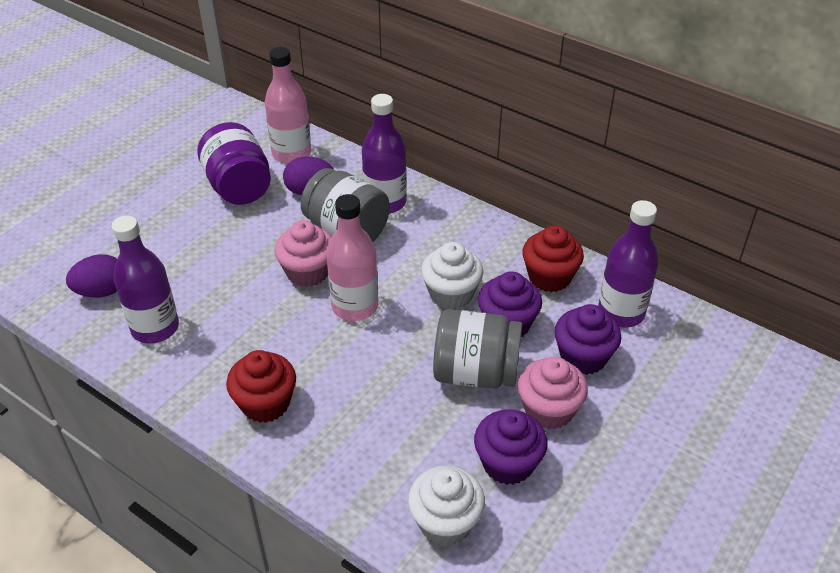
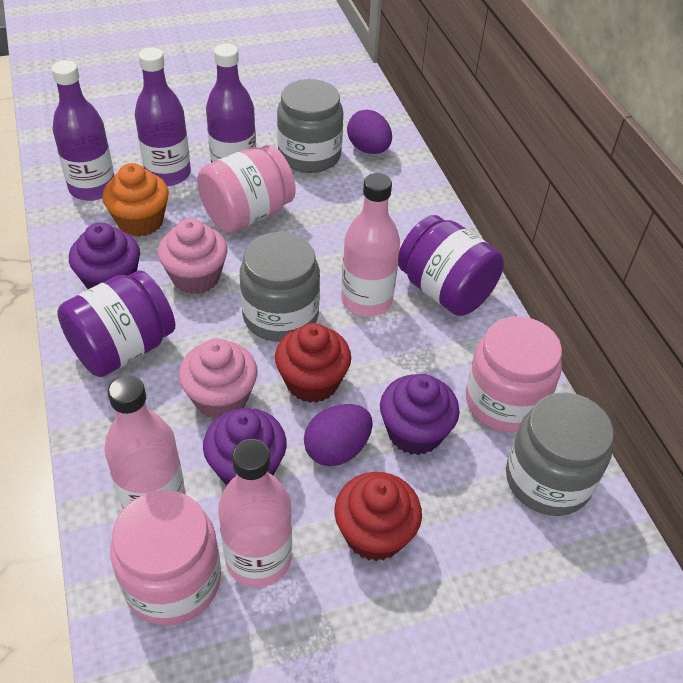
grey jar: [301,168,390,242] [433,309,522,389] = 2 -> [240,232,320,342] [277,79,343,173] [506,392,614,516] = 3
orange cupcake: none = 0 -> [102,163,169,237] = 1
pink bottle: [265,47,311,164] [326,194,378,321] = 2 -> [104,375,185,509] [218,439,292,588] [341,173,400,317] = 3
pink jar: none = 0 -> [110,490,221,625] [197,145,296,233] [466,316,562,433] = 3
purple jar: [197,122,271,205] = 1 -> [57,270,175,377] [398,215,504,316] = 2
white cupcake: [408,466,485,546] [421,242,483,310] = 2 -> none = 0

